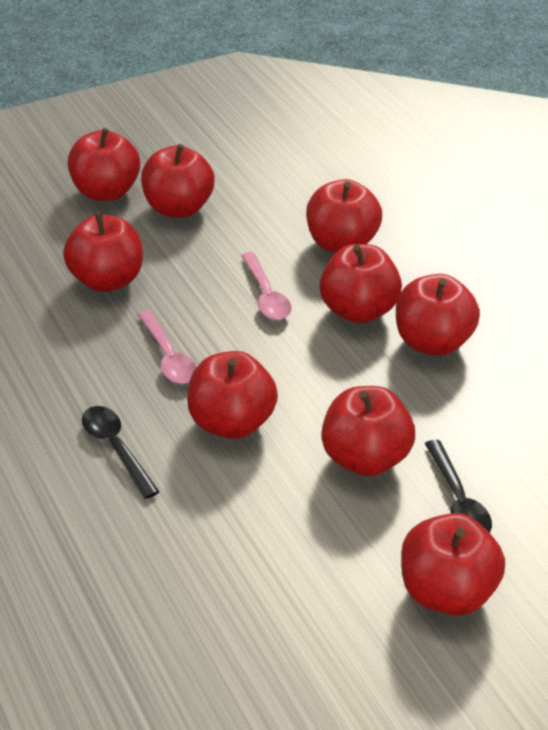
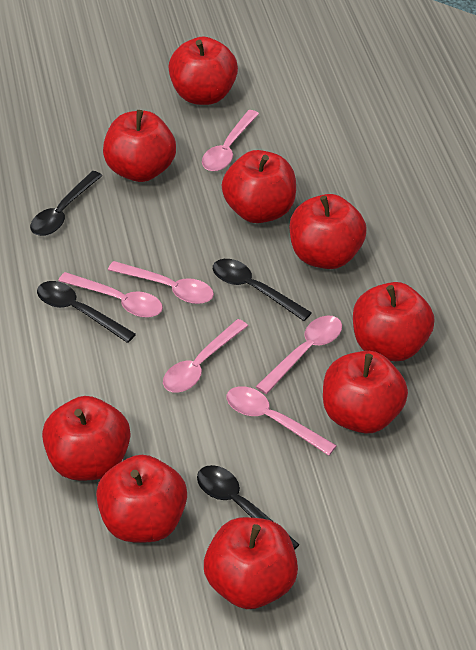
black spoon: [82,406,160,499] [425,440,492,533] = 2 -> [30,171,103,236] [37,281,136,343] [197,465,300,550] [213,259,312,321] = 4
pink spoon: [138,310,197,384] [241,252,291,320] = 2 -> [58,272,163,318] [108,261,214,304] [163,319,248,393] [202,110,259,171] [227,386,337,456] [256,315,342,394] = 6

